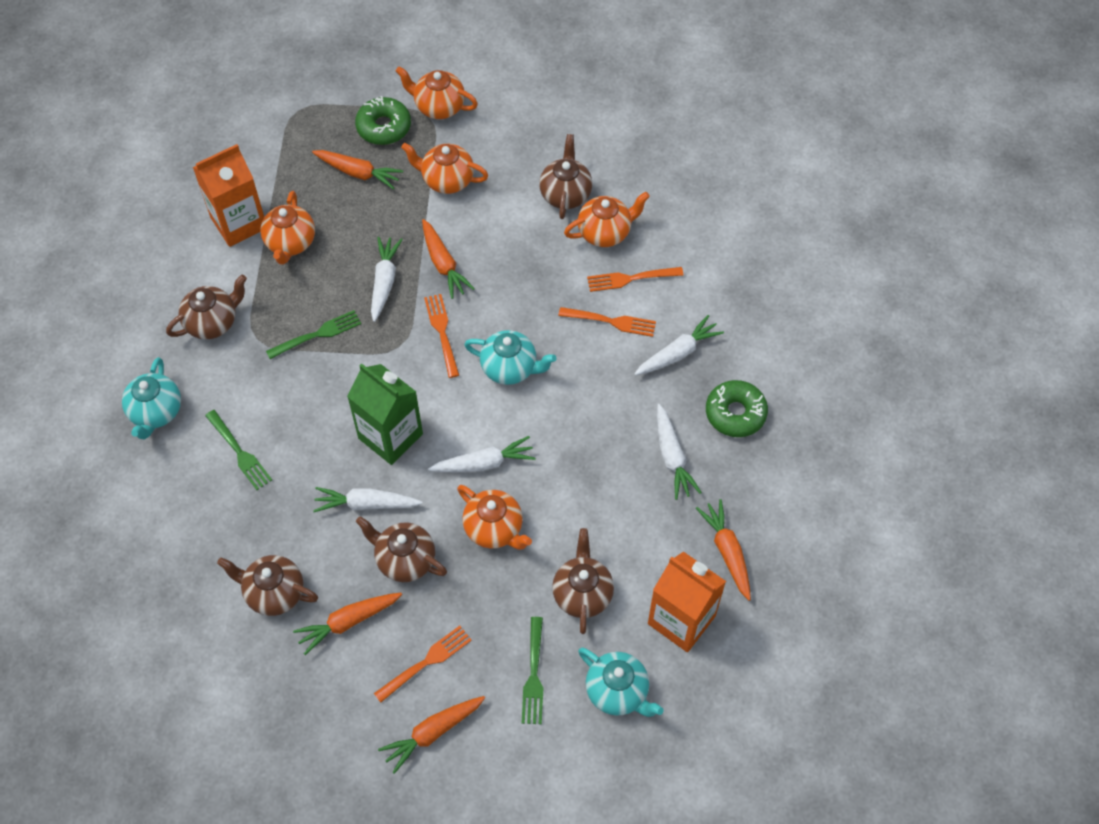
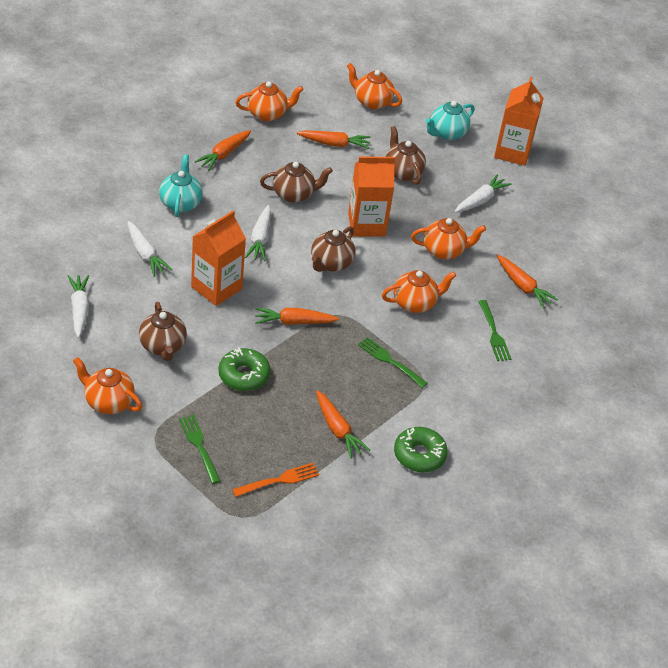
brown teapot: [166,274,247,339] [217,555,318,616] [356,516,447,582] [539,134,592,219] [552,528,614,634] = 5 -> [139,302,187,361] [260,162,333,203] [311,226,356,272] [385,126,426,185] = 4
green carton: [347,363,423,465] = 1 -> none = 0
orange carton: [193,144,264,247] [648,551,726,652] = 2 -> [191,211,246,306] [348,156,395,237] [494,76,544,166] = 3
orange fork: [374,626,472,703] [424,294,459,378] [558,307,656,337] [587,267,684,292] = 4 -> [232,463,319,497] = 1
turquoise teapot: [122,357,181,439] [464,330,556,385] [578,647,664,717] = 3 -> [159,154,203,217] [426,101,475,140] = 2
white carrot: [313,487,423,512] [371,237,403,322] [428,436,536,472] [634,315,724,376] [657,404,702,500] = 5 -> [68,275,89,338] [127,221,173,277] [245,205,271,261] [455,174,512,213] = 4

